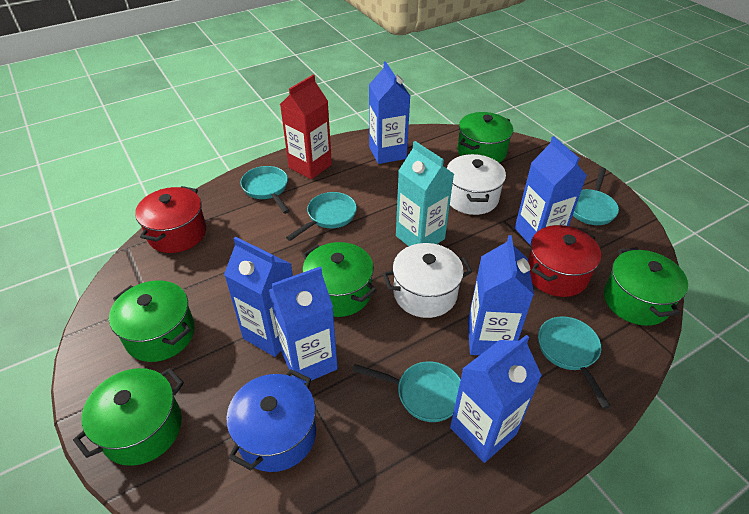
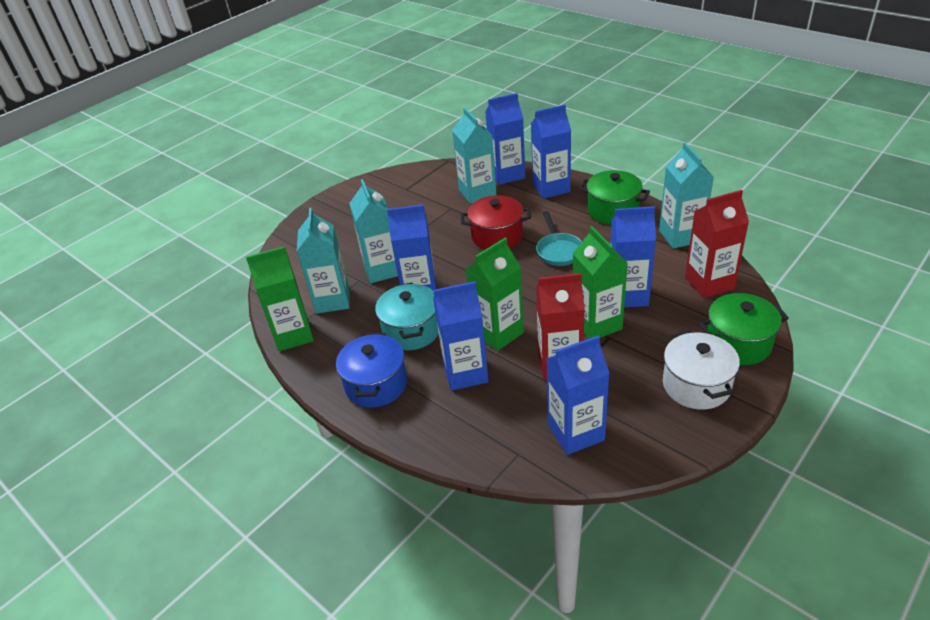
green carton: none = 0 -> [246,246,314,351] [466,238,524,351] [573,226,628,339] = 3
green pot: [73,368,184,466] [109,280,195,362] [302,242,377,317] [457,112,513,163] [604,247,688,326] = 5 -> [579,170,650,224] [699,293,789,365] = 2
red carton: [280,75,332,179] = 1 -> [536,273,585,380] [685,190,749,298] = 2
red pot: [135,186,206,253] [528,225,601,297] = 2 -> [461,195,531,250] = 1
turquoise carton: [396,141,454,246] = 1 -> [296,207,350,314] [349,179,398,283] [452,108,497,204] [659,142,714,249] = 4
turquoise pan: [240,166,289,214] [286,192,357,241] [352,361,461,422] [538,316,611,409] [573,167,619,225] = 5 -> [536,211,582,266] = 1
turquoise pot: none = 0 -> [375,283,439,350] = 1
white pot: [383,243,472,318] [447,154,506,215] = 2 -> [663,330,740,410] = 1

